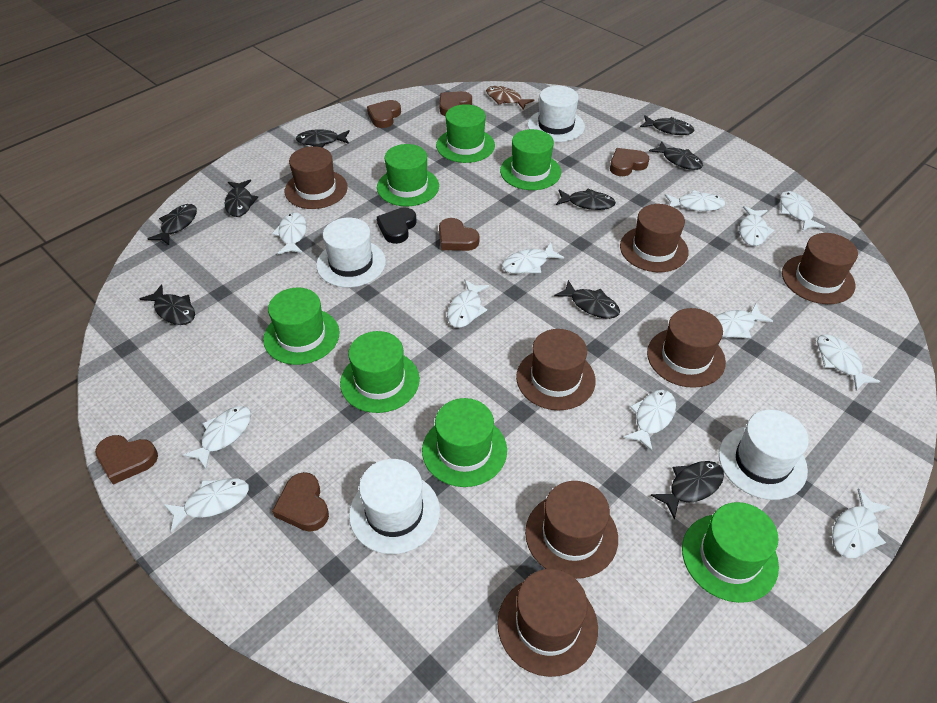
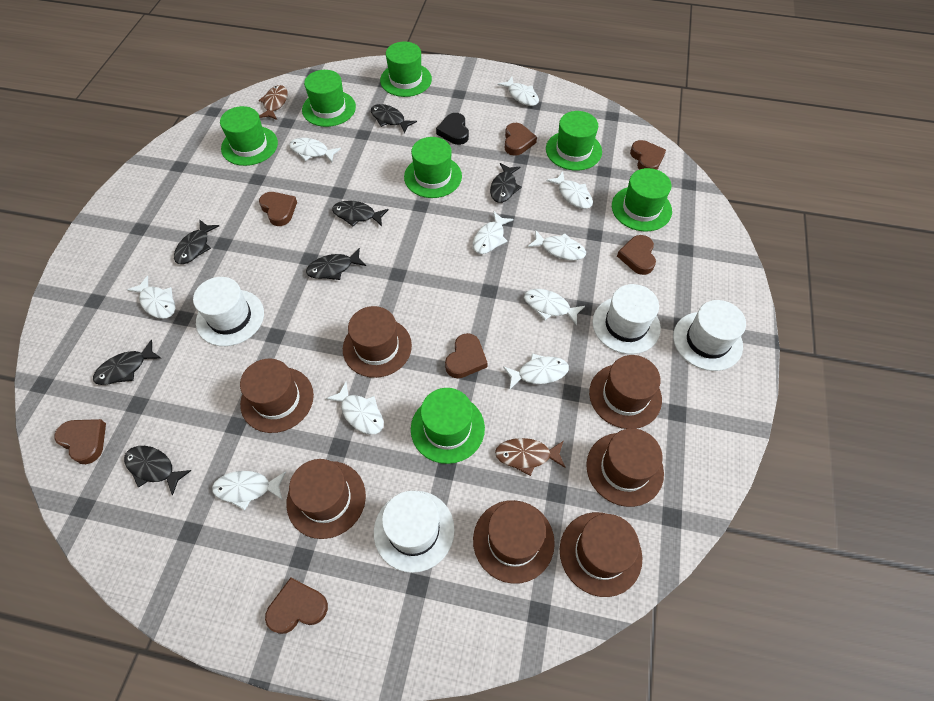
black fish: [140,284,195,325] [148,204,197,245] [225,180,258,217] [296,129,350,148] [554,280,620,319] [556,188,616,210] [640,115,694,135] [649,142,703,170] [651,461,724,520] = 9 -> [93,340,161,385] [124,446,192,496] [174,219,219,264] [306,248,366,280] [332,201,389,226] [371,104,417,133] [490,163,522,203] = 7
brown fish: [486,86,534,110] = 1 -> [259,85,288,120] [495,438,566,476] = 2
brown heart: [95,435,158,485] [272,472,329,532] [367,100,401,128] [439,218,479,251] [440,91,472,116] [610,148,649,176] = 6 -> [54,419,106,464] [259,192,297,226] [265,578,328,634] [445,333,488,378] [505,123,537,156] [617,235,656,275] [630,140,666,170] = 7
white fish: [164,478,249,532] [182,406,251,469] [272,212,307,255] [447,280,489,328] [502,243,564,274] [623,390,676,451] [665,190,725,211] [715,304,773,338] [739,206,775,246] [780,191,825,231] [817,334,880,391] [832,488,891,558] = 12 -> [127,276,175,319] [212,471,286,510] [289,138,341,162] [326,382,384,435] [473,212,514,254] [498,77,539,106] [503,354,569,390] [524,289,585,325] [528,230,586,260] [546,171,593,209] = 10

